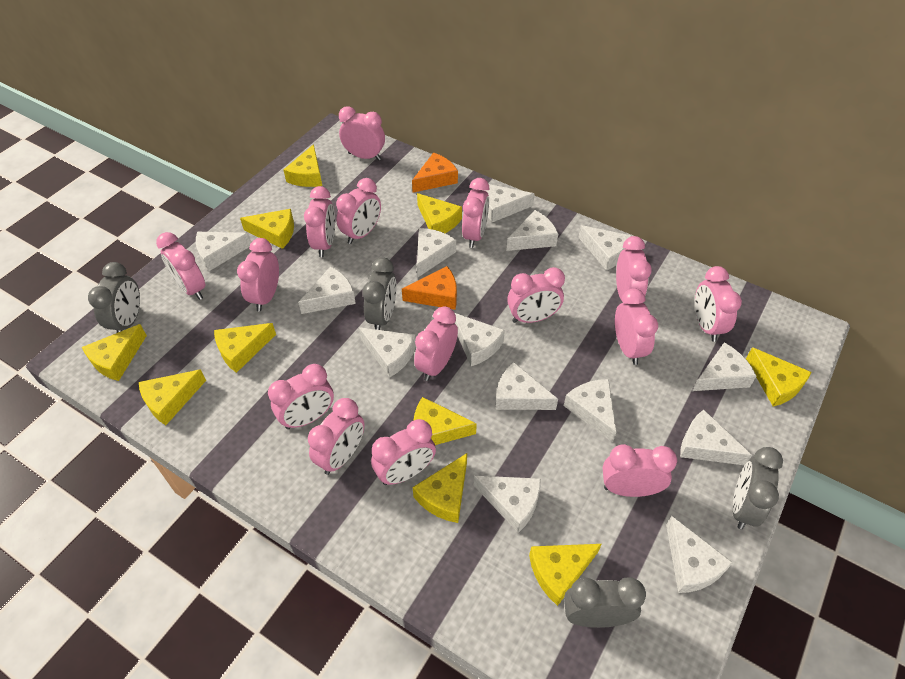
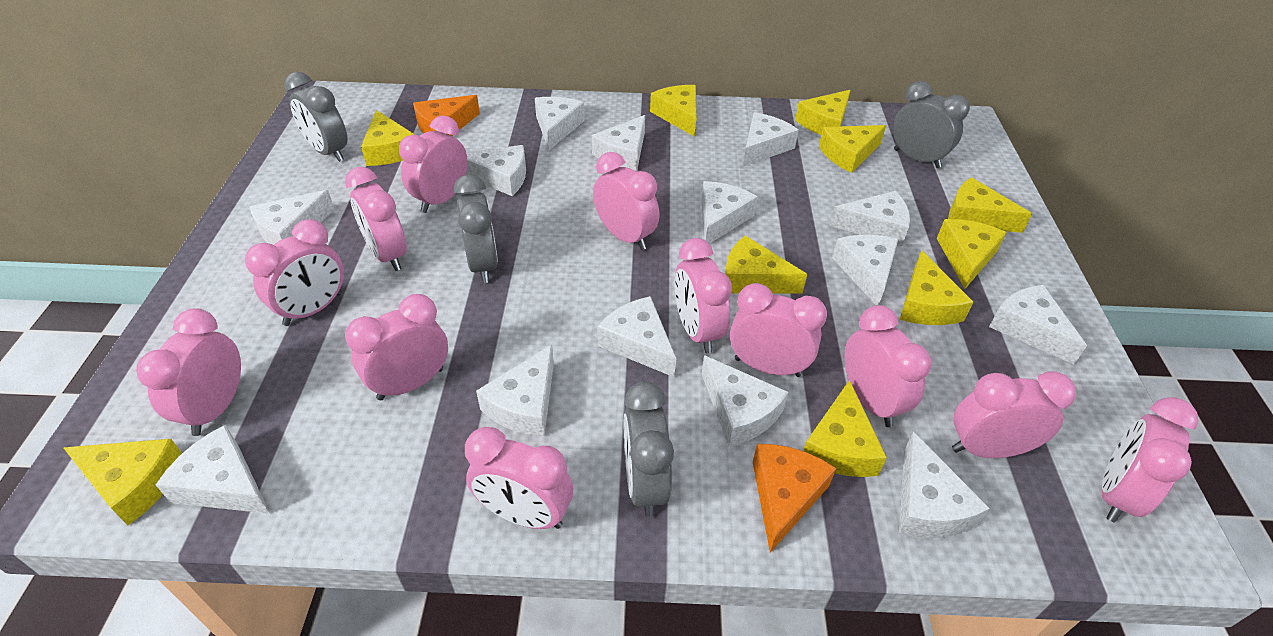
pink clock: [156,232,205,300] [237,238,279,311] [268,364,334,429] [304,186,335,257] [308,398,365,475] [336,178,381,244] [339,106,385,161] [371,419,436,485] [414,306,458,381] [462,178,489,248] [507,267,565,323] [603,444,677,497] [615,288,658,365] [616,236,652,301] [695,266,742,342] = 15 -> [136,308,241,436] [245,219,344,326] [345,167,407,271] [345,294,448,400] [399,115,468,213] [465,427,573,529] [593,152,660,250] [674,238,732,353] [730,283,827,377] [844,305,932,427] [952,372,1076,458] [1102,397,1199,523] = 12

